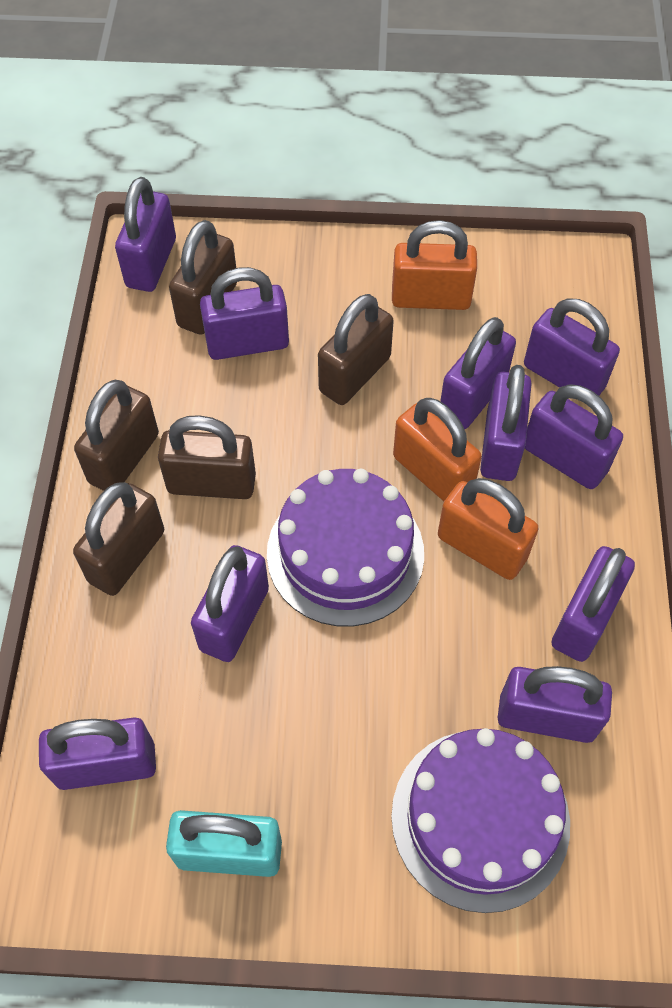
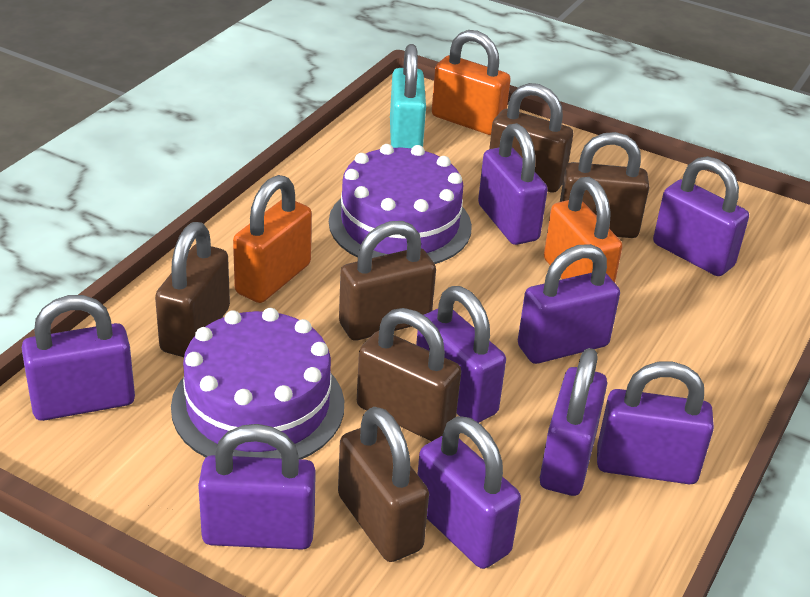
brown padlock: [73,482,164,596] [74,380,159,491] [158,415,256,499] [169,220,237,335] [318,294,394,405] = 5 -> [155,222,230,357] [338,407,429,562] [339,221,436,341] [357,308,461,441] [489,83,573,193] [560,132,649,238] = 6
purple padlock: [39,717,156,790] [115,177,176,292] [191,545,269,662] [200,267,289,360] [440,317,516,429] [480,365,532,481] [498,666,612,743] [524,298,620,396] [525,384,623,489] [551,546,635,662] = 10 -> [22,295,135,421] [198,424,316,550] [416,286,506,423] [417,416,521,569] [478,123,548,245] [518,244,620,364] [540,348,607,496] [597,361,714,484] [653,156,749,276] = 9

